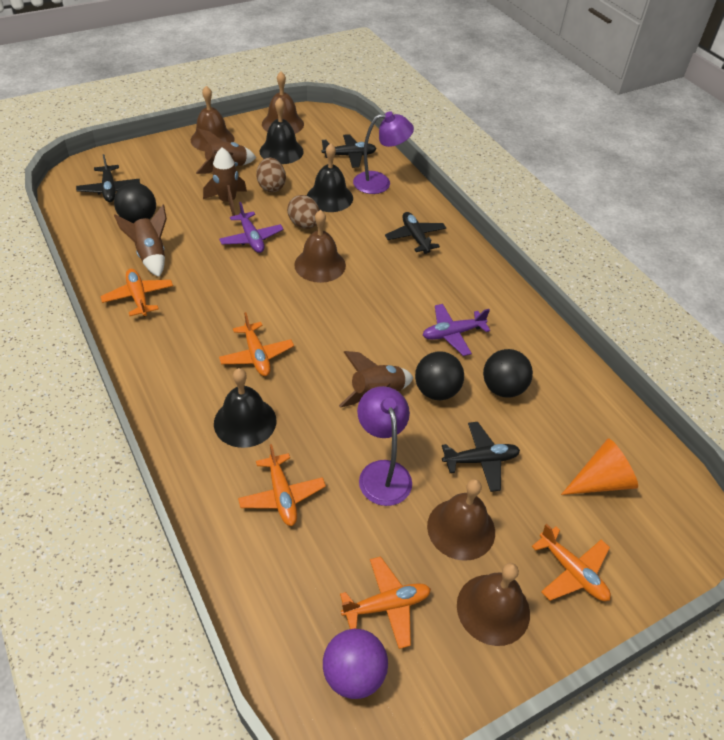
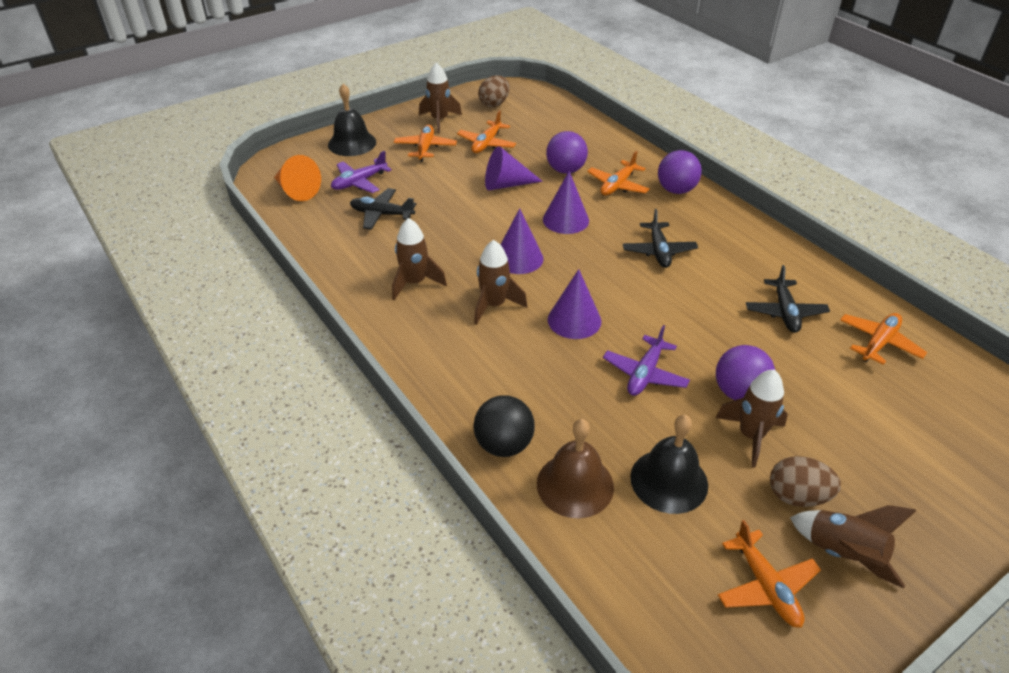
black ball: [114,183,156,223] [415,351,464,400] [483,349,533,398] = 3 -> [473,395,535,457] = 1
black bell: [214,368,276,448] [259,98,304,164] [307,143,353,212] = 3 -> [328,84,376,156] [630,415,708,514] = 2
black plane: [76,154,140,202] [322,134,377,168] [385,212,446,254] [442,422,520,492] = 4 -> [350,188,416,230] [623,209,698,268] [746,265,830,333] = 3
brown bell: [191,86,235,151] [262,71,304,134] [294,210,346,283] [427,479,495,561] [457,563,530,646] = 5 -> [537,419,614,518] = 1
brown rocket: [114,205,167,277] [196,128,256,174] [203,147,247,216] [339,351,413,408] = 4 -> [392,218,447,300] [419,63,462,133] [474,240,527,325] [716,370,788,468] [790,505,917,588] = 5
purple ball: [323,629,388,699] = 1 -> [546,131,588,174] [658,150,702,194] [716,345,776,400] = 3
purple cone: none = 0 -> [485,146,543,191] [500,208,544,274] [543,171,589,234] [548,269,602,339] = 4
purple lamp: [353,111,414,194] [357,386,412,506] = 2 -> none = 0

